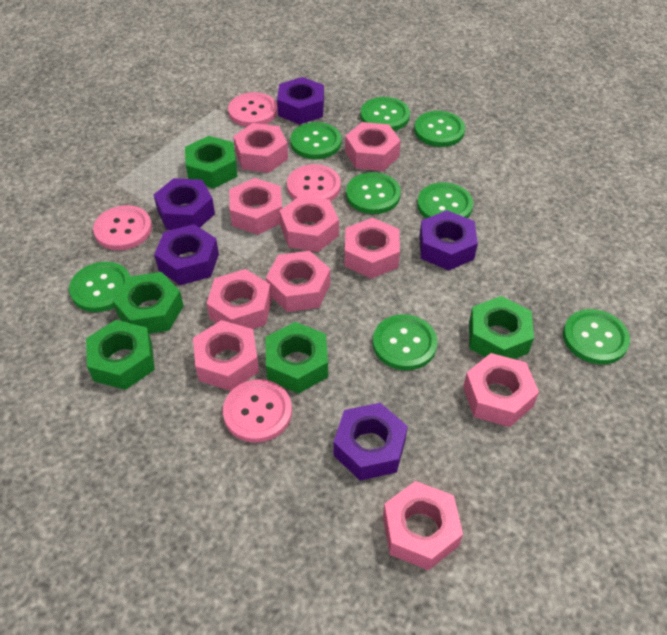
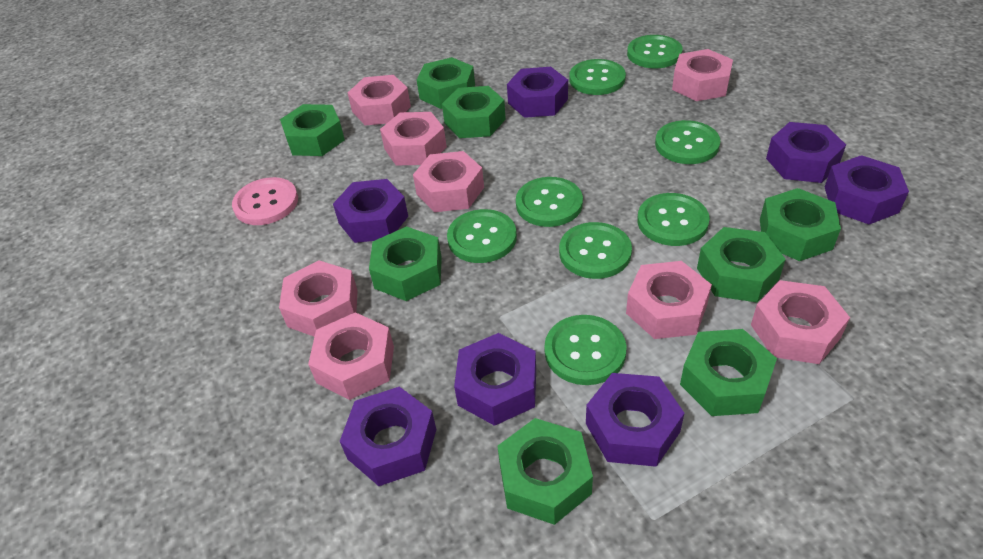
green nut: [86,320,155,390] [112,272,184,334] [185,136,238,188] [265,322,328,394] [469,296,534,359] = 5 -> [280,104,345,156] [369,226,442,301] [417,57,475,109] [442,86,506,138] [497,418,593,525] [680,329,777,416] [697,227,786,302] [760,188,841,261] = 8
pink button: [93,205,152,250] [223,379,292,443] [228,92,277,127] [287,164,341,201] = 4 -> [232,177,298,225] = 1
pink nut: [193,320,259,391] [207,269,272,329] [229,178,282,235] [233,123,288,173] [266,251,330,312] [280,195,339,252] [345,122,401,171] [345,218,400,279] [383,481,463,570] [463,353,539,427] = 10 -> [279,260,358,337] [308,312,394,400] [348,75,411,125] [380,112,447,165] [413,151,484,212] [626,261,712,339] [672,49,733,101] [751,280,850,364] = 8
purple nut: [154,178,215,230] [154,224,219,285] [277,77,324,125] [334,403,408,481] [419,210,478,271] = 5 -> [333,179,408,243] [340,387,436,486] [454,333,536,426] [507,67,568,118] [586,373,684,467] [766,122,846,183] [825,155,909,225] = 7

